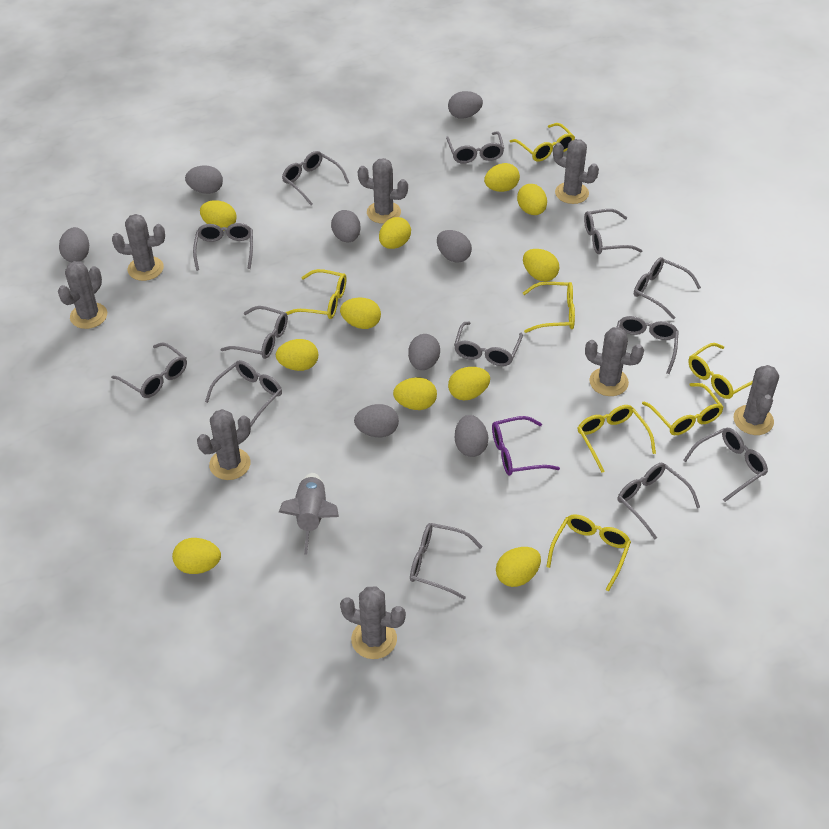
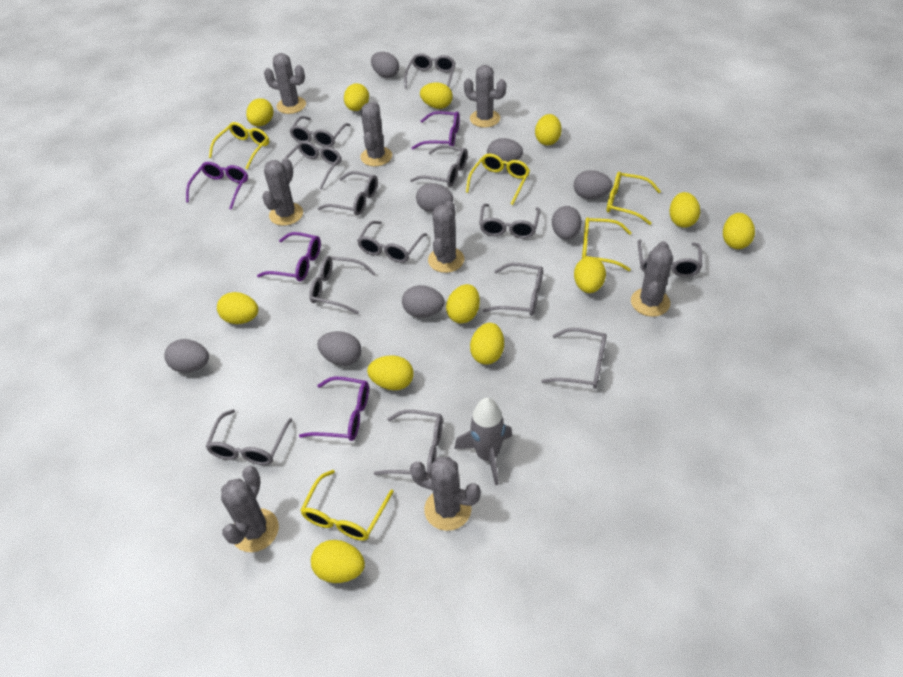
purple glasses: [492,416,560,476] = 1 -> [186,162,248,210] [257,232,321,281] [299,377,369,441] [412,111,460,149] = 4
yellow egg: [172,538,221,574] [200,200,236,231] [276,339,318,371] [340,298,381,329] [379,217,411,249] [393,377,437,410] [448,367,490,401] [484,163,520,192] [496,547,541,587] [517,184,547,215] [523,249,559,281] = 11 -> [217,292,258,324] [246,98,273,126] [311,540,365,583] [344,83,369,111] [367,355,414,390] [420,83,453,109] [446,284,480,323] [470,323,504,365] [535,114,562,145] [574,257,606,293] [669,192,700,228] [723,213,755,249] = 12
yellow glasses: [285,269,346,319] [510,123,575,162] [523,282,575,333] [546,514,631,591] [578,405,656,473] [642,383,723,435] [688,343,753,399] = 7 -> [209,122,269,170] [300,470,394,541] [466,154,530,205] [582,217,632,271] [607,171,661,225] = 5

